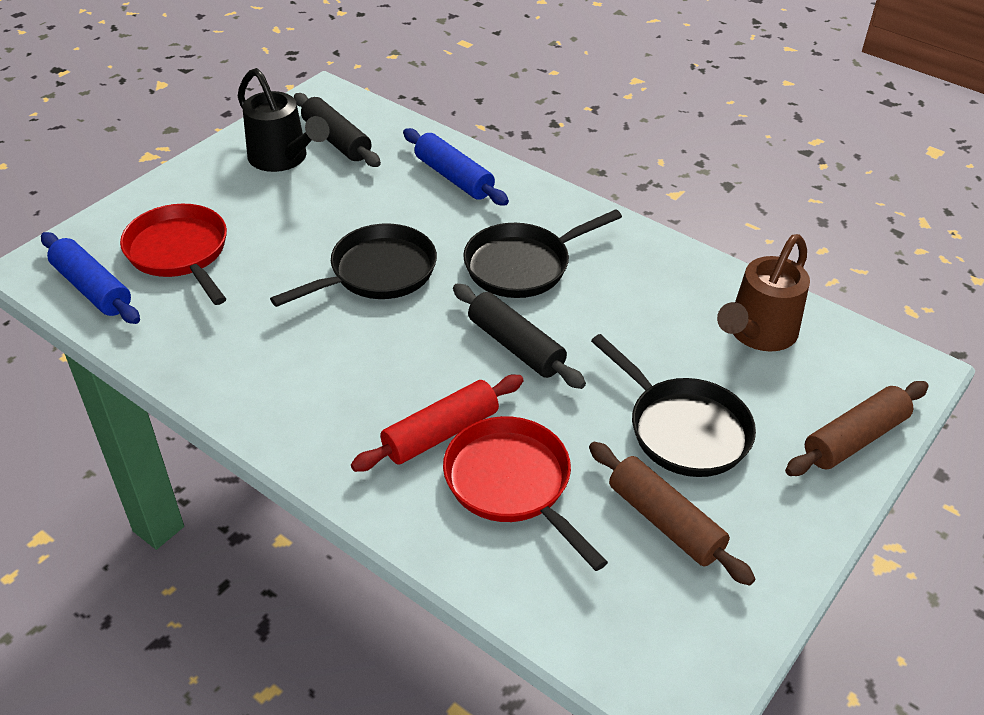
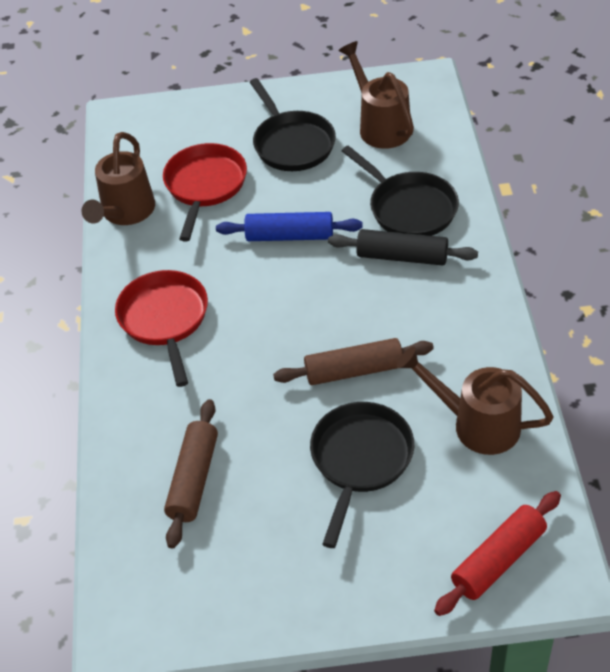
black rolling pin: [294,93,381,167] [453,284,586,389] = 2 -> [328,229,478,266] = 1
black watering can: [238,68,330,172] = 1 -> none = 0
blue rolling pin: [41,232,140,324] [403,128,509,206] = 2 -> [216,212,363,241] = 1
brown watering can: [717,234,810,352] = 1 -> [82,132,155,225] [338,41,414,149] [397,347,554,455] = 3

